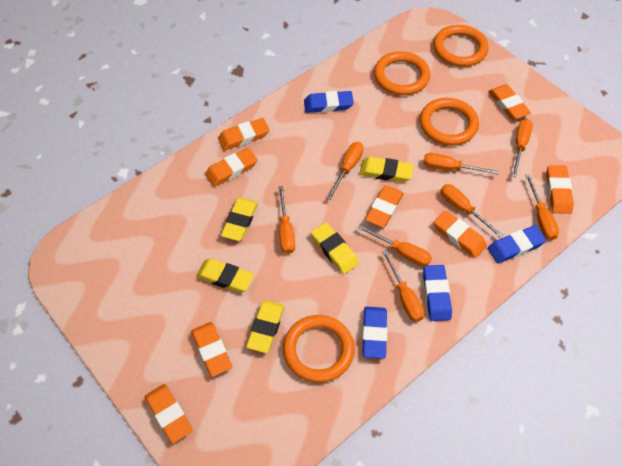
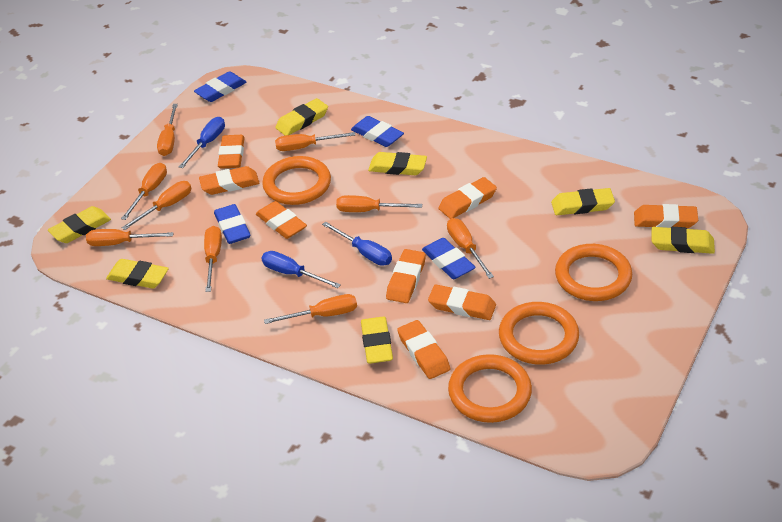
blue screwdriver: none = 0 -> [179,117,225,168] [261,251,341,288] [322,222,392,266] = 3
orange screwdriver: [279,186,295,254] [327,142,363,200] [358,225,432,267] [382,250,424,322] [423,153,499,175] [441,184,503,237] [512,119,533,177] [525,174,559,240] = 8 -> [86,229,174,246] [121,163,167,220] [122,181,191,230] [157,104,178,156] [204,226,222,292] [264,294,357,324] [275,132,355,151] [336,195,422,212] [447,218,494,279] = 9
yellow eraser: [196,259,254,293] [221,198,258,241] [246,300,285,353] [311,222,359,274] [359,157,414,182] = 5 -> [48,206,111,243] [106,259,169,289] [275,98,328,136] [361,317,393,364] [368,152,427,175] [551,188,615,215] [652,227,715,254] = 7

